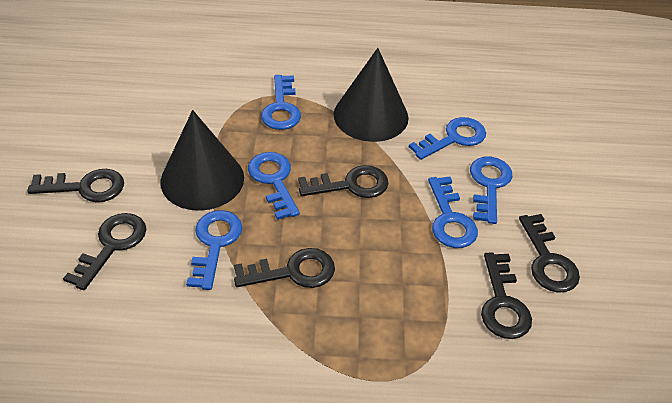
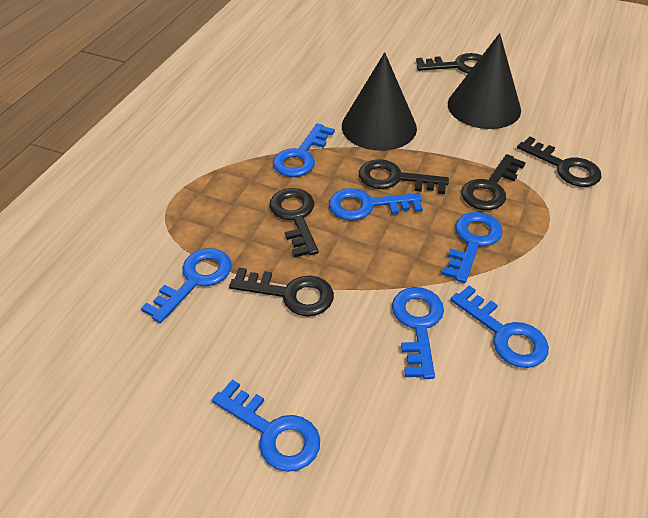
blue key: [186,210,242,290] [248,152,300,220] [261,75,301,130] [409,117,486,160] [428,176,478,248] [470,157,512,224] = 6 -> [141,248,232,323] [212,380,320,472] [273,123,335,177] [329,188,423,221] [392,287,444,379] [441,212,503,283] [450,285,549,368] = 7

